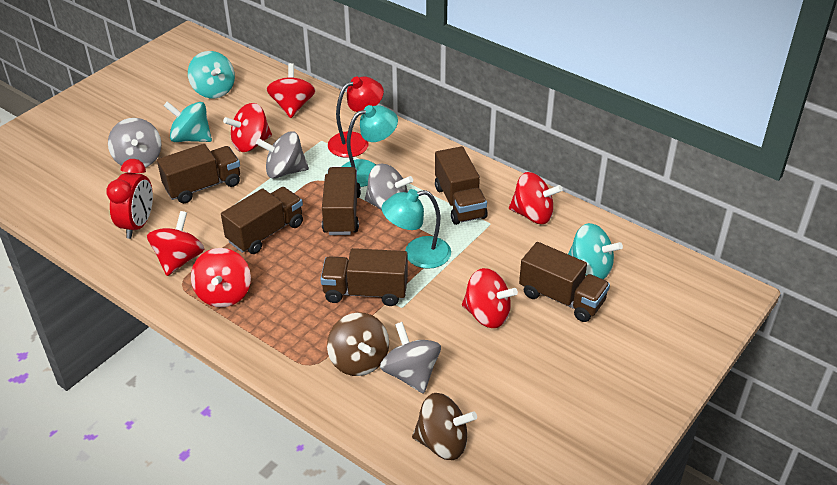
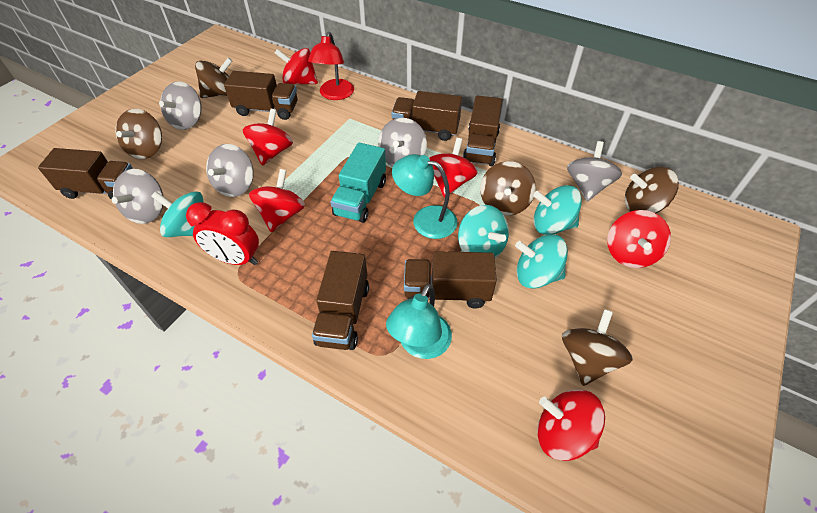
brown spinning top: [327,312,389,376] [412,393,477,460] = 2 -> [115,109,162,159] [195,57,232,98] [480,161,536,216] [562,309,633,386] [625,167,679,213] = 5
grey spinning top: [108,118,162,168] [256,131,309,178] [365,164,413,210] [380,322,441,394] = 4 -> [112,169,163,224] [159,81,201,130] [206,144,254,197] [378,118,427,167] [567,141,622,201] = 5
turquoise spinning top: [164,101,212,142] [188,51,235,98] [568,223,623,279] = 3 -> [151,191,204,237] [458,205,509,258] [515,234,568,289] [533,185,582,235] = 4
turquoise truck: none = 0 -> [330,143,386,223] = 1

